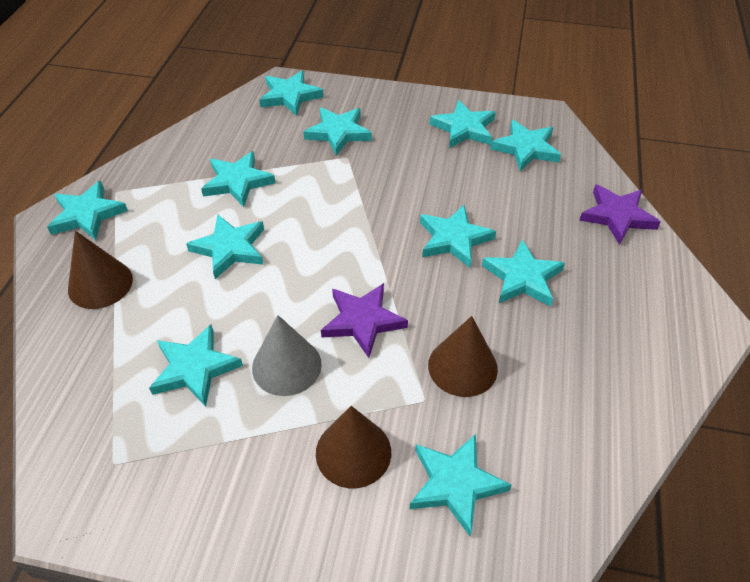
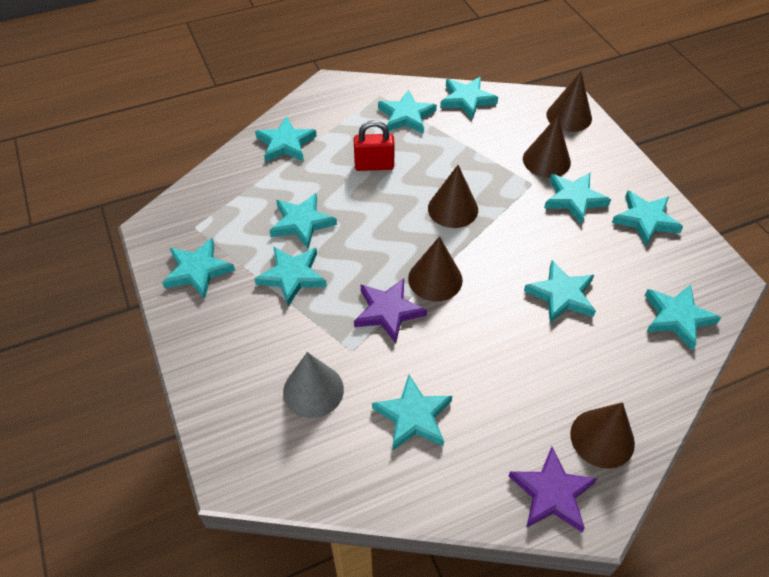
brown cone: [68,231,133,309] [316,406,391,488] [428,316,498,397] = 3 -> [408,236,463,301] [428,165,478,228] [523,116,571,178] [546,72,592,132] [570,402,635,469] = 5
red padlock: none = 0 -> [354,120,395,171] = 1

